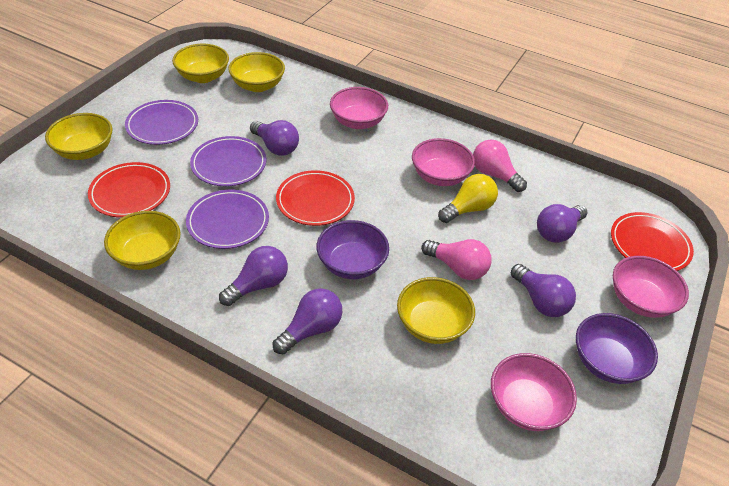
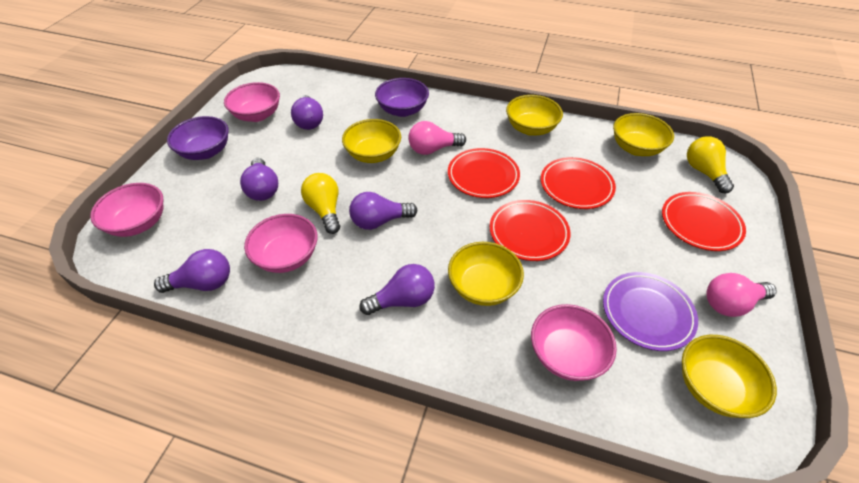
purple plate: [125,100,198,145] [186,190,269,249] [190,136,266,186] = 3 -> [603,272,698,351] = 1
red plate: [88,162,170,217] [276,170,355,226] [611,212,694,271] = 3 -> [448,148,520,198] [490,200,570,261] [541,157,616,209] [662,192,746,251] = 4
yellow light bulb: [438,174,498,223] = 1 -> [301,173,340,234] [687,136,734,194] = 2

